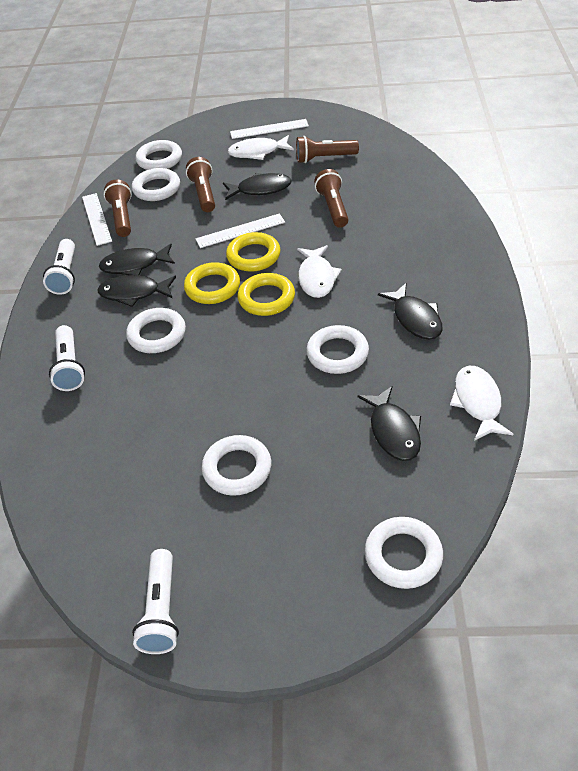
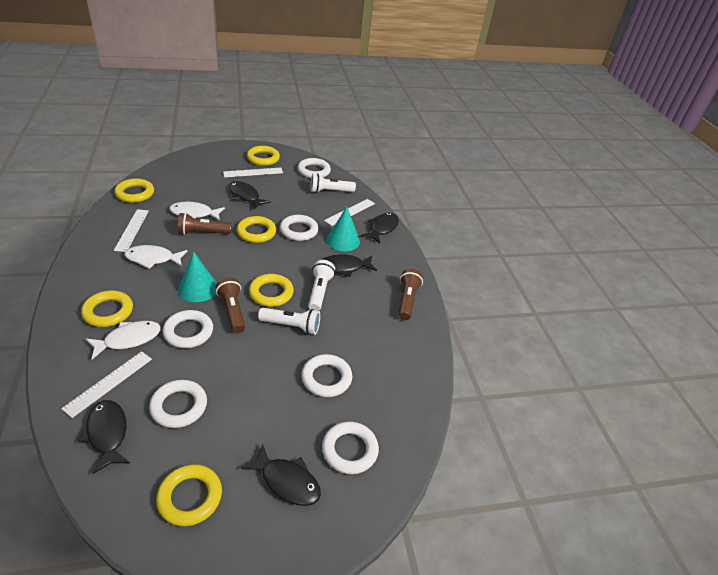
brown flashlight: [104,179,132,237] [186,157,215,212] [296,136,359,163] [314,169,348,228] = 4 -> [178,213,232,235] [216,277,245,333] [398,269,423,320] = 3
turquoise cone: none = 0 -> [178,252,217,302] [326,207,360,251] = 2
white ruler: [82,193,112,246] [195,213,285,248] [230,119,309,139] = 3 -> [61,351,152,418] [114,209,149,252] [223,168,283,178] [324,199,375,226] = 4
yellow ring: [184,262,240,304] [226,232,280,272] [237,273,295,316] = 3 -> [81,290,133,327] [114,178,154,203] [156,464,222,526] [237,216,276,243] [247,146,280,166] [249,274,294,307] = 6

